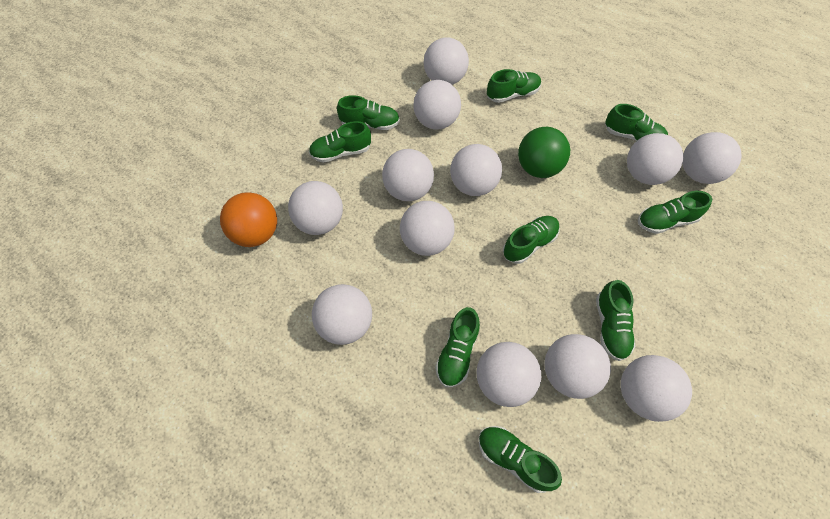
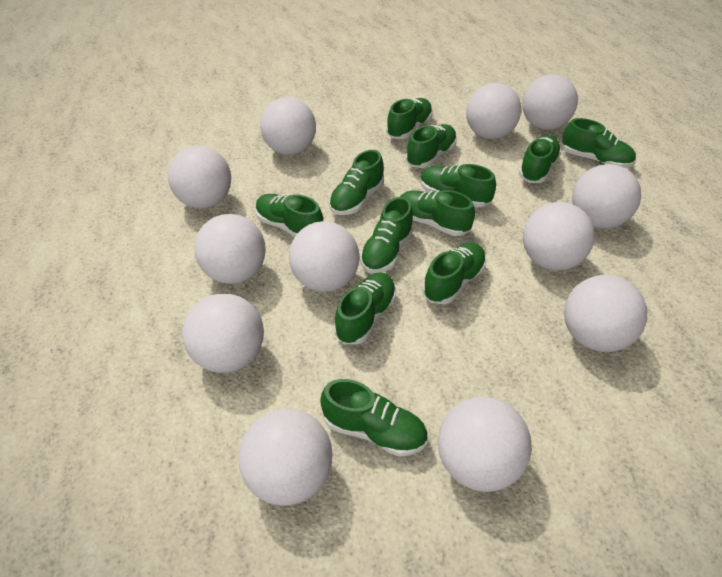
green ball: [518,126,570,178] = 1 -> none = 0
green shoe: [309,121,371,163] [337,95,400,130] [435,307,480,387] [479,426,562,493] [487,69,541,103] [503,216,559,264] [596,280,636,361] [605,104,668,141] [638,191,712,234] = 9 -> [255,194,323,237] [320,379,428,457] [329,150,384,215] [334,272,397,344] [360,197,414,273] [386,98,433,139] [400,190,475,236] [406,124,457,168] [420,164,496,207] [423,243,487,305] [519,135,562,183] [562,118,636,168] = 12
orange ball: [220,192,277,247] = 1 -> none = 0

